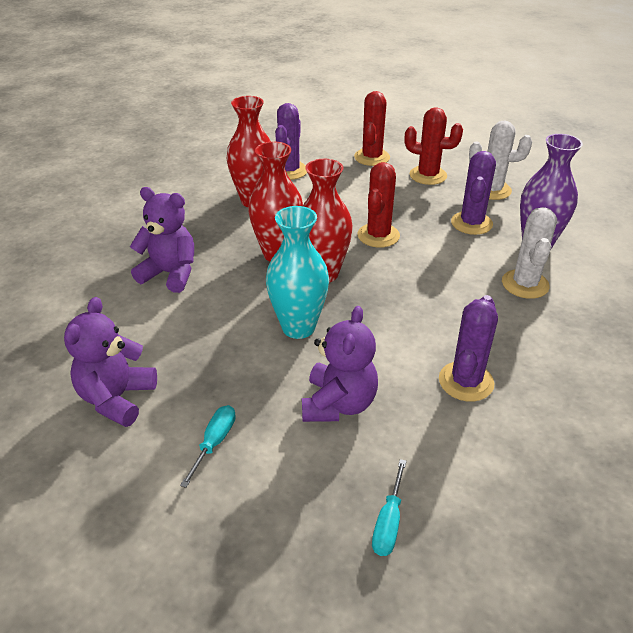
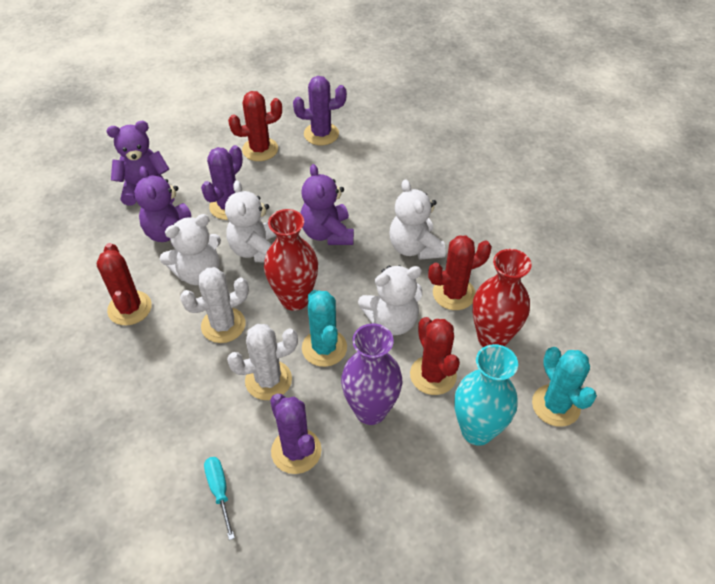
red cactus: [354,91,390,166] [357,162,400,248] [405,107,463,185] = 3 -> [96,243,152,326] [228,91,282,161] [410,317,460,395] [428,235,492,310] = 4
red vase: [227,96,271,207] [248,142,303,262] [303,159,353,283] = 3 -> [264,209,318,311] [472,249,531,347] = 2
turquoise cactus: none = 0 -> [302,290,347,367] [532,347,597,427] = 2
turquoise screwdriver: [180,405,236,488] [372,459,406,556] = 2 -> [204,457,235,540] = 1
white teddy bear: none = 0 -> [160,214,221,285] [225,180,276,262] [358,265,422,335] [390,179,446,260] = 4

